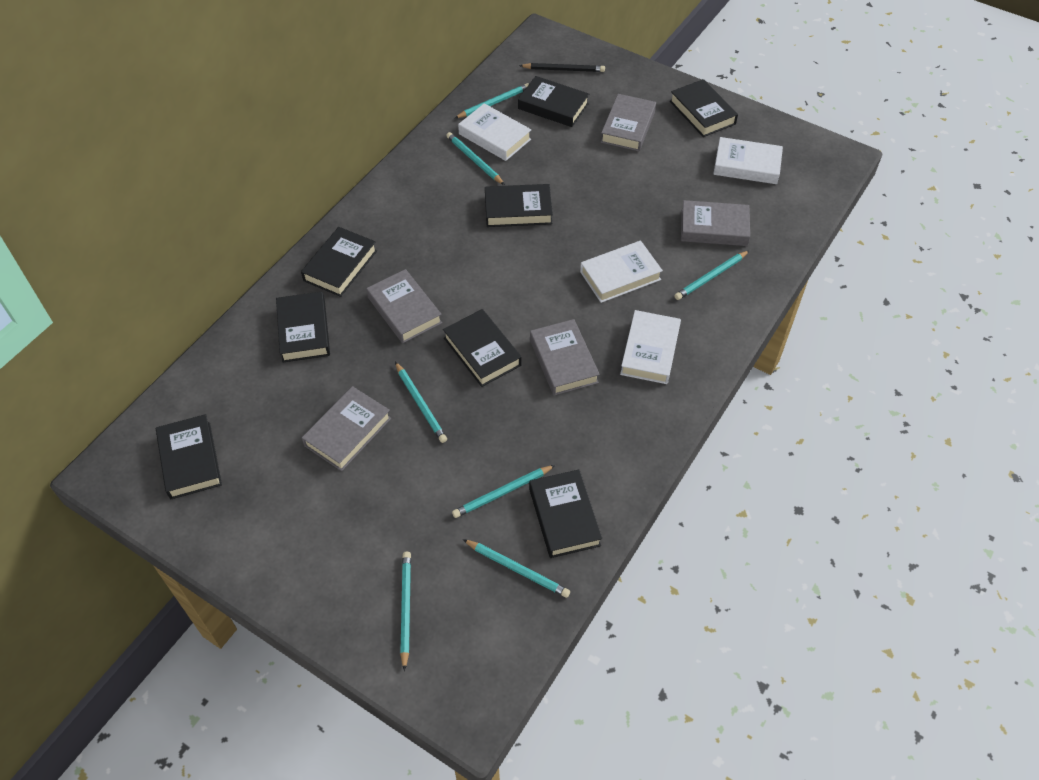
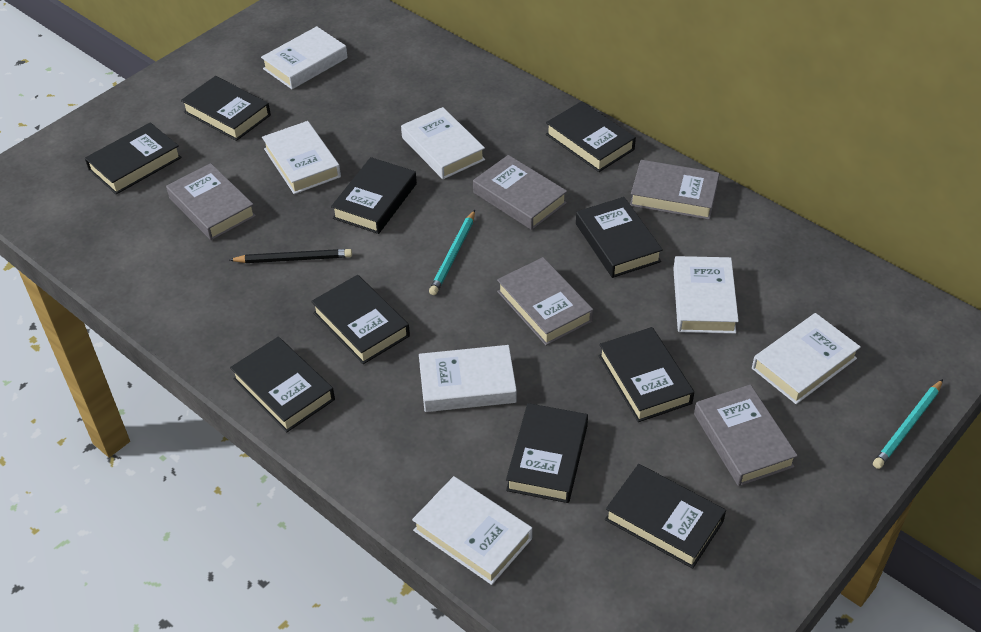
black book: [156,414,222,499] [276,292,330,363] [301,227,377,297] [443,309,522,387] [485,184,553,227] [518,76,589,127] [529,470,602,558] [670,79,738,137] = 8 -> [85,122,182,194] [181,76,271,141] [230,337,335,433] [311,275,410,364] [331,157,417,234] [506,403,588,503] [546,101,636,172] [576,197,663,278] [599,327,694,422] [605,464,726,569] = 10
turquoise pencil: [395,362,447,443] [400,552,411,671] [446,132,505,185] [452,465,555,518] [455,83,529,118] [463,539,570,598] [674,251,749,300] = 7 -> [429,210,475,295] [873,379,943,469] = 2
white book: [458,103,531,161] [580,241,663,303] [620,310,681,384] [713,137,783,184] = 4 -> [261,26,348,89] [262,121,341,194] [401,107,485,179] [412,476,532,585] [419,345,517,412] [673,256,739,334] [752,313,861,404] = 7

